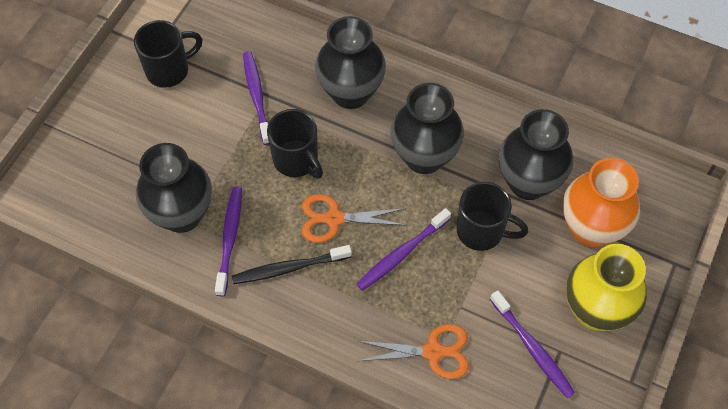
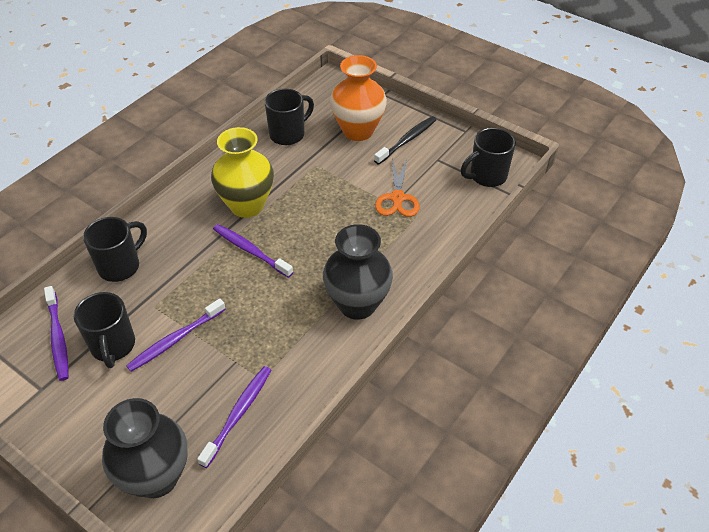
black mug: [134,20,203,88] [267,109,323,179] [457,182,529,251] = 3 -> [74,292,135,368] [83,217,147,282] [265,89,314,145] [461,128,516,187] = 4
black vase: [136,143,212,233] [315,16,386,109] [391,83,464,174] [499,109,573,200] = 4 -> [102,398,188,498] [323,224,393,320] = 2
orange scissors: [302,194,406,243] [358,324,469,379] = 2 -> [375,159,420,217] = 1

